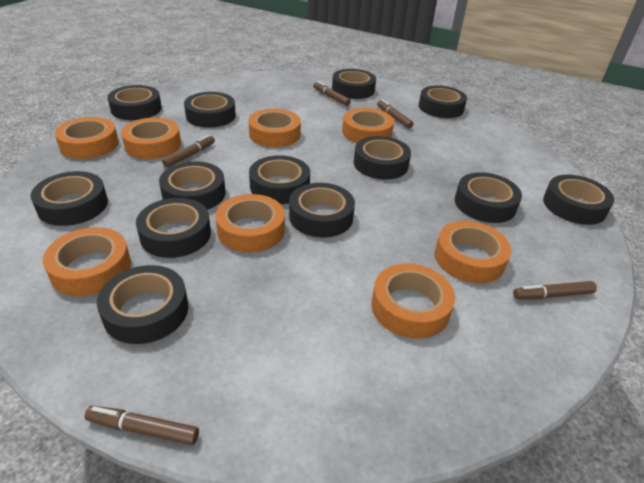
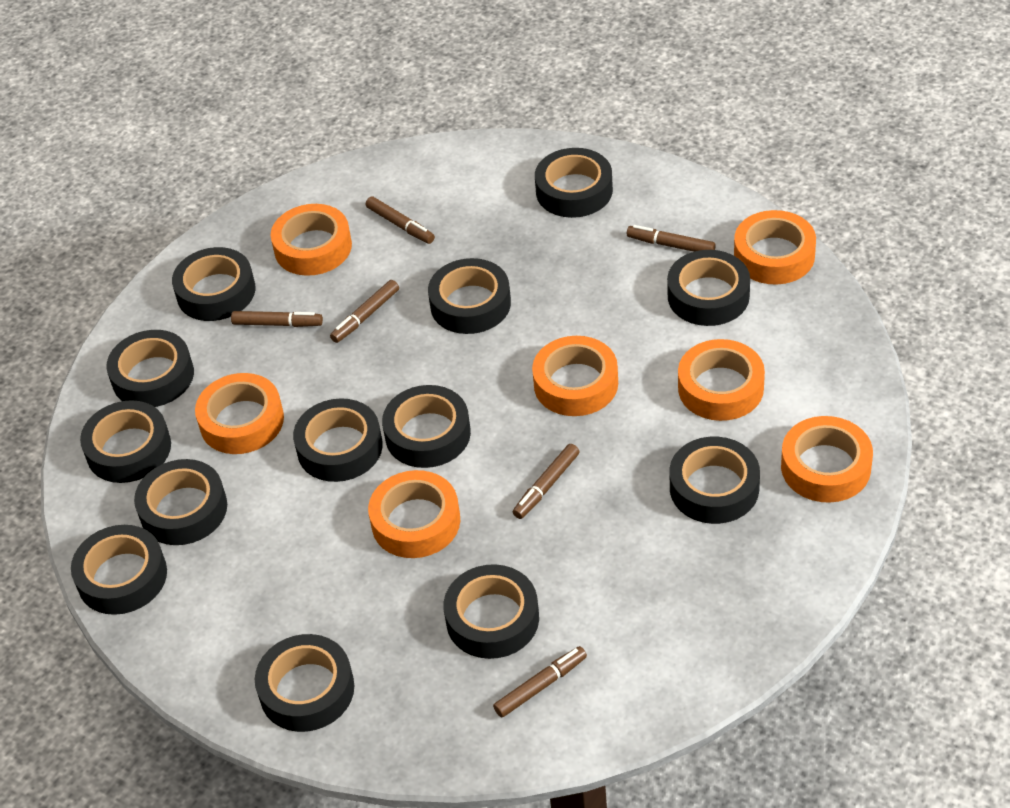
brown marker: [85,406,199,445] [162,135,215,168] [313,81,351,106] [377,99,414,129] [513,281,597,300] = 5 -> [231,311,323,327] [330,280,399,343] [366,196,435,244] [493,646,587,717] [513,444,580,519] [627,225,716,252] = 6
orange tape: [43,227,131,296] [55,117,119,159] [121,118,181,159] [215,194,285,252] [248,109,301,147] [342,108,394,143] [371,263,455,339] [435,221,511,284] = 8 -> [195,373,284,454] [270,204,352,276] [368,470,460,558] [532,336,618,416] [678,339,765,421] [734,210,816,285] [781,416,873,503] = 7

